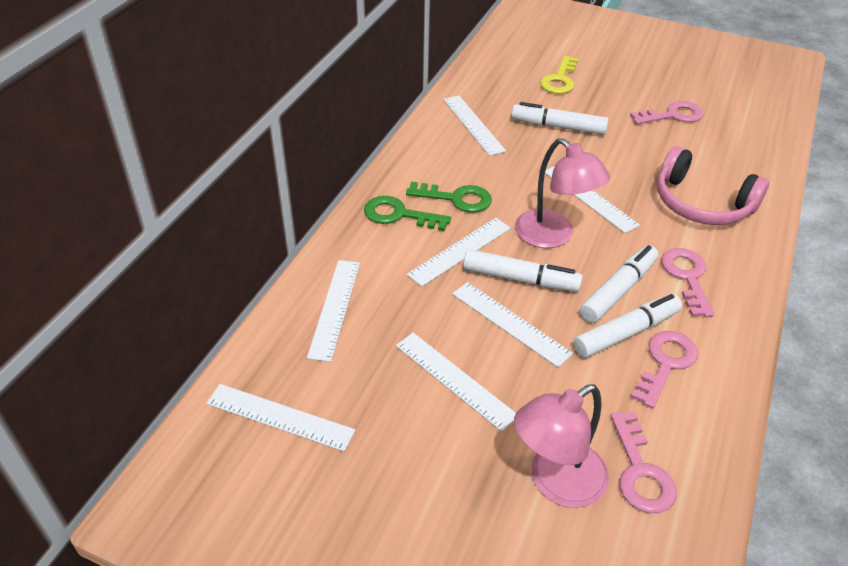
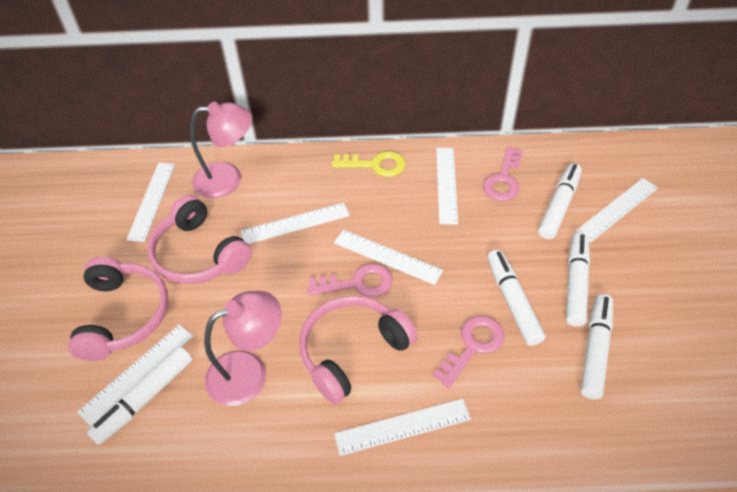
green key: [364,196,451,231] [406,182,492,213] = 2 -> none = 0
pink headphones: [657,146,769,225] = 1 -> [68,256,169,361] [147,195,252,284] [300,296,418,404] = 3
pink key: [610,412,677,513] [630,101,703,125] [631,331,698,408] [662,248,714,317] = 4 -> [307,264,392,297] [433,316,504,388] [483,147,523,201] = 3
white marker: [463,249,583,292] [511,102,609,135] [573,294,682,358] [580,245,658,323] = 4 -> [87,346,192,445] [487,249,545,346] [538,163,582,239] [566,232,590,327] [580,294,613,399] = 5

